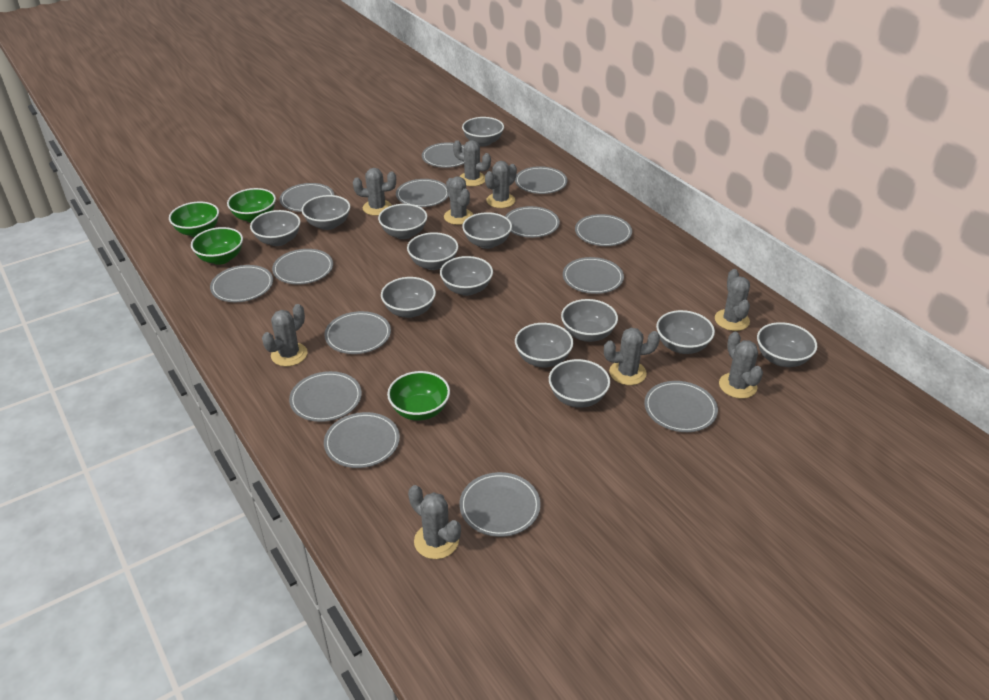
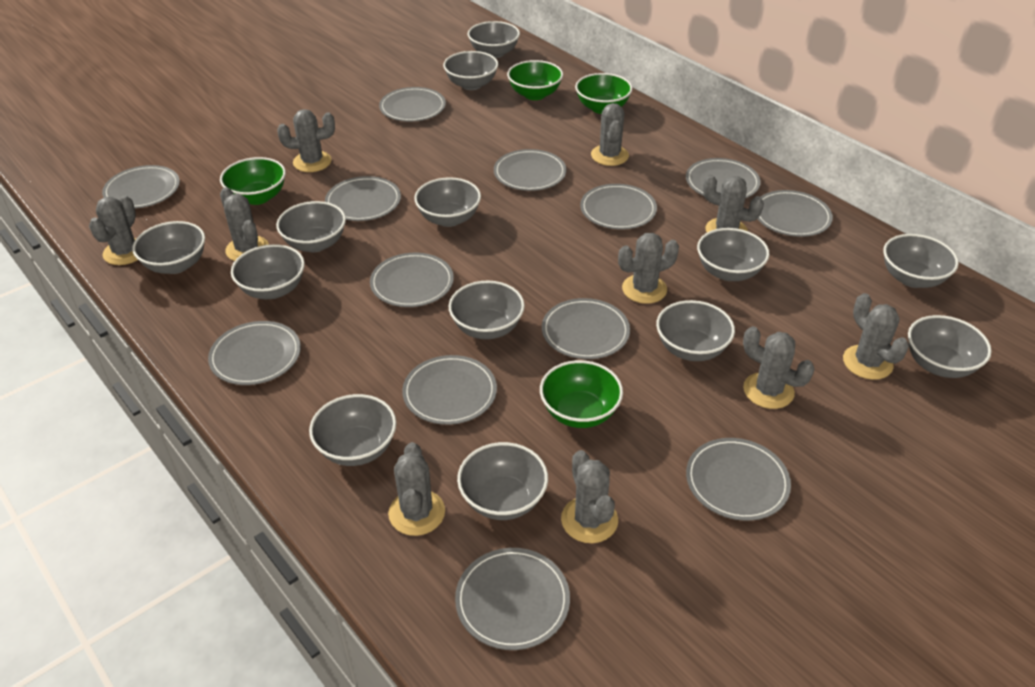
grey cactus: [262,304,308,366] [353,168,396,216] [408,485,461,559] [444,176,473,225] [453,140,491,186] [485,161,517,208] [604,328,660,385] [715,269,750,331] [719,332,763,399] = 9 -> [89,195,138,265] [220,187,269,261] [277,109,335,172] [388,442,445,536] [561,450,618,543] [591,103,629,166] [618,233,679,304] [703,175,764,232] [743,326,815,409] [843,293,909,380] = 10
grey plate: [210,265,273,302] [272,249,333,284] [279,183,334,212] [289,371,362,422] [324,311,391,354] [324,412,400,468] [396,179,449,207] [422,142,464,168] [459,472,541,537] [505,206,560,238] [515,166,567,194] [563,257,624,294] [575,214,632,246] [644,381,718,432] = 14 -> [102,165,180,209] [208,321,301,385] [325,176,401,221] [370,253,454,307] [379,87,446,122] [402,355,497,425] [455,548,570,650] [494,149,566,191] [542,298,630,359] [580,184,657,229] [686,158,761,198] [686,438,791,521] [757,190,833,237] = 13

